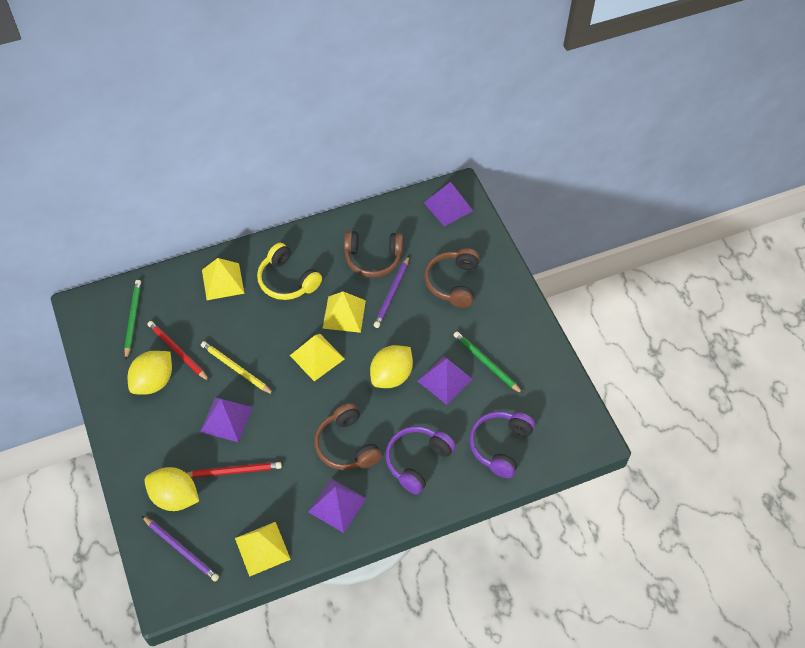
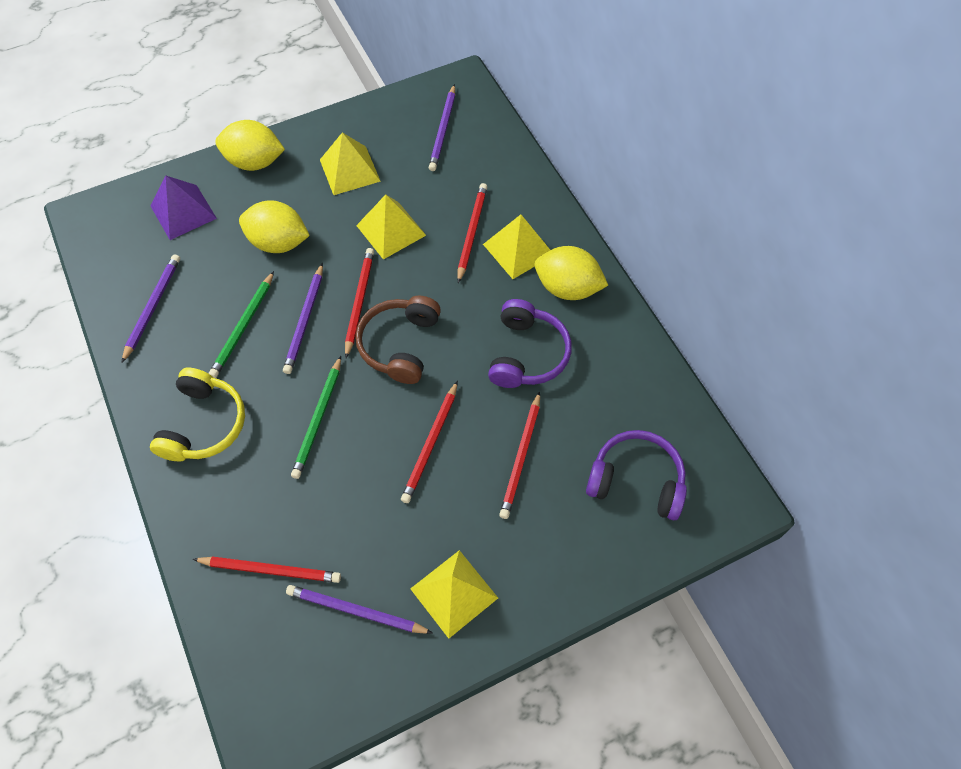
brown headphones: [314,403,382,470] [344,231,403,278] [424,248,479,308] = 3 -> [355,296,441,384] = 1
purple pencil: [142,516,219,582] [374,256,409,328] = 2 -> [121,254,180,363] [283,263,323,374] [286,585,432,634] [428,84,455,171] = 4
purple pyramid: [200,397,253,442] [308,479,366,533] [418,356,473,405] [424,182,473,227] = 4 -> [151,176,217,240] = 1
red pencil: [147,321,209,381] [187,462,282,478] = 2 -> [193,556,341,583] [345,248,374,358] [401,381,458,503] [457,183,487,283] [499,391,540,519] = 5
yellow pencil: [201,341,274,395] = 1 -> none = 0

